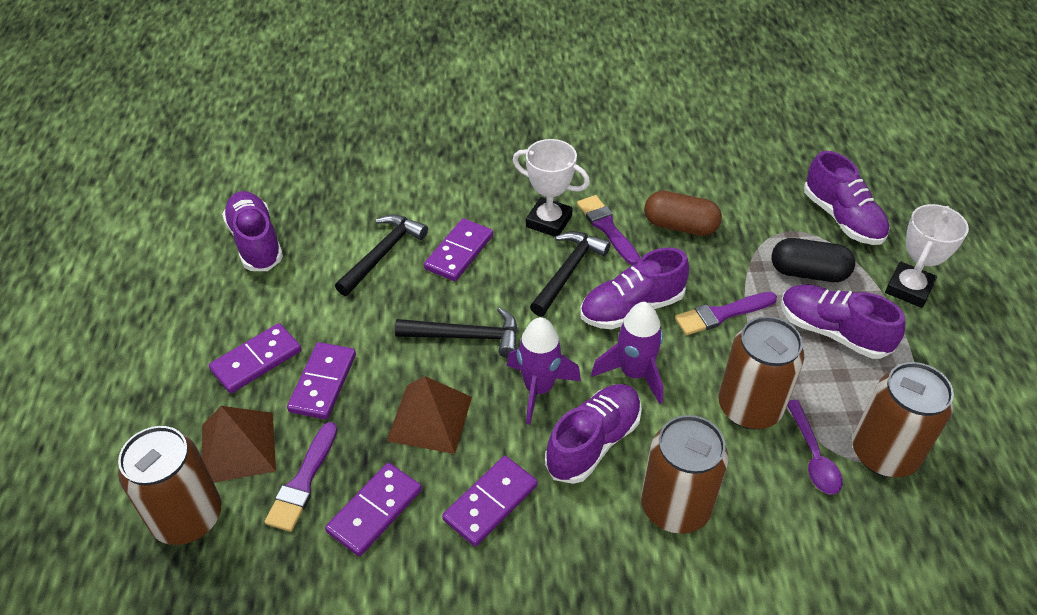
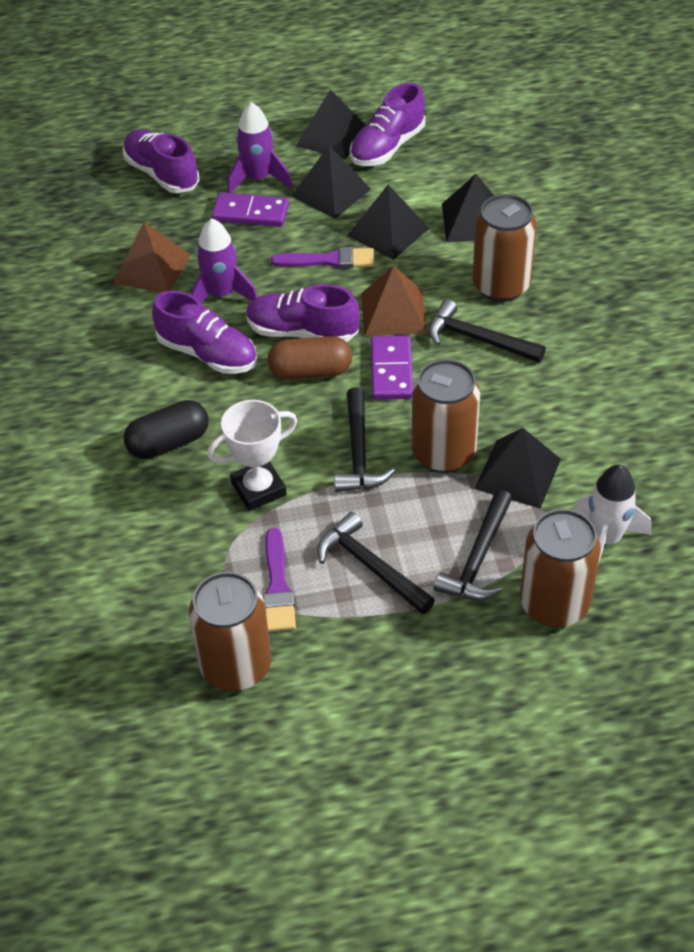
black hammer: [335,215,428,296] [395,307,518,358] [530,231,611,316] = 3 -> [317,512,435,614] [334,387,395,492] [428,299,546,363] [434,489,512,600] = 4
black pyramid: none = 0 -> [291,146,371,219] [296,89,366,160] [347,185,429,260] [442,174,494,242] [475,428,561,509] = 5
purple brush: [265,422,337,532] [577,195,640,265] [675,292,777,335] = 3 -> [263,528,296,632] [271,247,374,268] = 2
purple domino: [209,323,301,393] [287,342,356,419] [325,463,422,557] [424,218,493,281] [442,456,538,547] = 5 -> [212,193,289,227] [371,335,413,400] = 2
purple shoe: [222,191,283,271] [545,384,642,484] [580,248,689,329] [781,284,905,359] [804,151,890,245] = 5 -> [123,129,199,193] [152,291,257,374] [246,284,360,342] [350,83,425,166] = 4
purple spoon: [787,400,843,495] = 1 -> none = 0
white rocket: none = 0 -> [574,465,652,565] = 1
white trophy: [513,139,590,237] [885,204,969,308] = 2 -> [208,400,297,511] = 1

